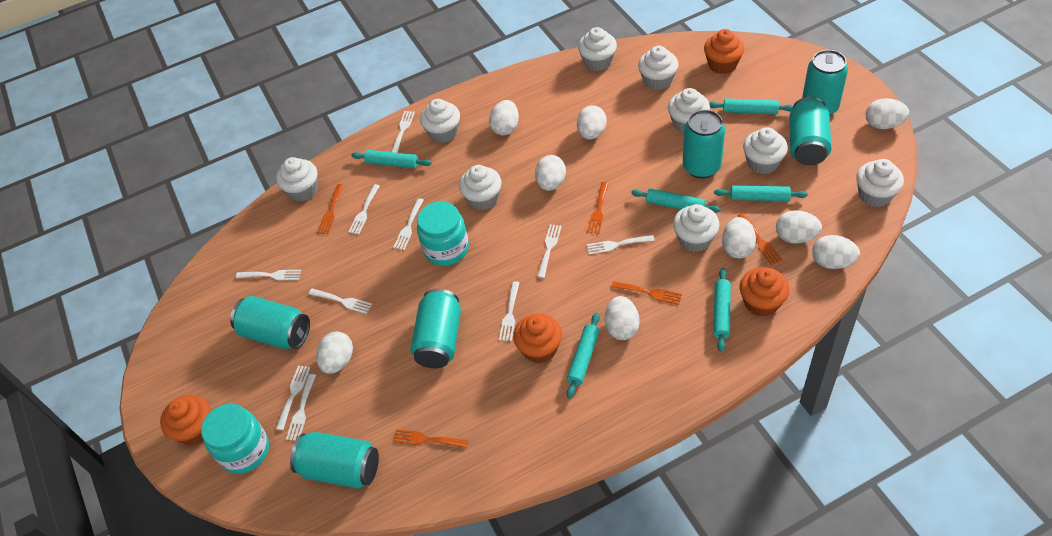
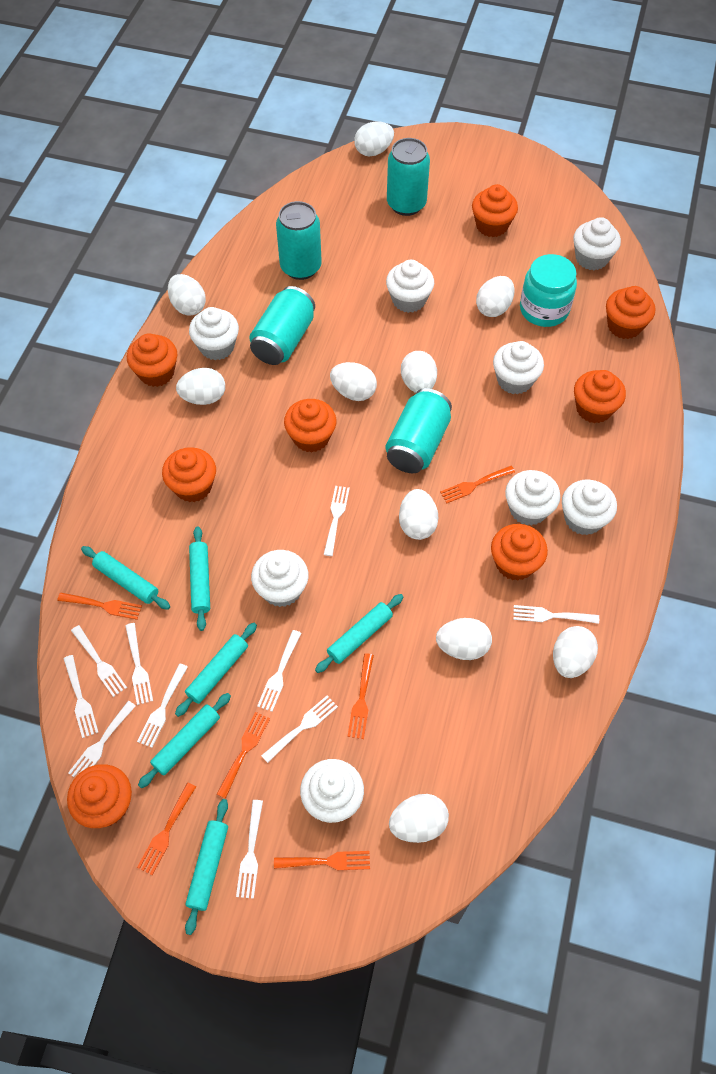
orange cupcake: [160,395,210,445] [513,314,562,363] [704,29,744,74] [740,267,789,317] = 4 -> [67,764,132,828] [127,333,177,387] [162,447,216,502] [284,399,337,453] [472,184,518,237] [491,524,548,581] [574,370,626,423] [606,286,655,339] = 8
orange fork: [317,184,344,234] [393,429,468,448] [587,182,609,234] [612,281,682,305] [738,213,782,265] = 5 -> [57,592,142,620] [137,782,196,875] [217,712,270,798] [274,851,370,870] [348,653,374,739] [440,466,515,503] = 6
turquoise can: [230,296,310,349] [290,432,379,489] [411,289,461,368] [683,110,725,178] [789,97,832,165] [802,50,848,116] = 6 -> [249,286,315,365] [276,201,322,280] [385,388,452,473] [387,138,430,216] = 4
turquoise jar: [201,404,269,474] [417,201,469,266] = 2 -> [520,254,577,327] = 1
white cupcake: [276,157,317,202] [420,99,460,143] [459,165,502,211] [578,27,617,71] [638,46,678,91] [668,88,710,133] [673,204,720,252] [743,127,788,174] [856,159,904,207] = 9 -> [189,307,239,360] [251,550,309,607] [300,759,364,823] [386,260,434,313] [493,341,544,395] [505,470,560,526] [562,480,617,535] [573,217,621,270] = 8
white egg: [316,332,353,374] [489,100,519,136] [535,155,566,191] [577,105,607,140] [605,296,640,340] [722,217,756,259] [776,210,822,244] [812,235,860,269] [866,98,909,129] = 9 -> [168,274,206,315] [176,368,225,405] [330,362,377,401] [354,121,394,156] [389,794,449,843] [399,489,438,540] [401,351,437,393] [436,618,492,660] [476,276,514,317] [553,626,598,678] = 10

